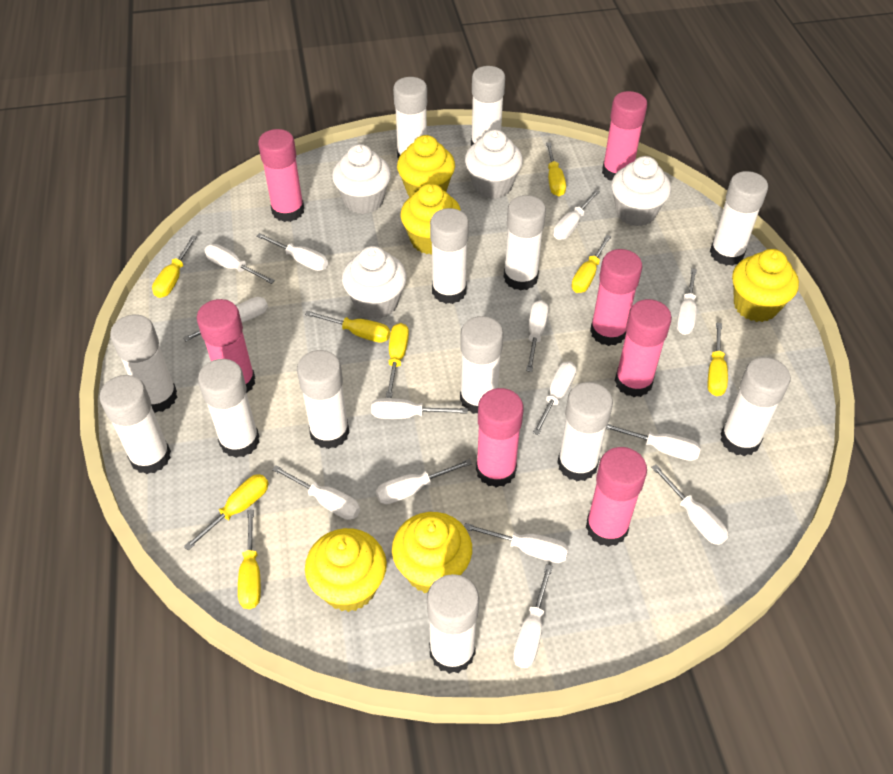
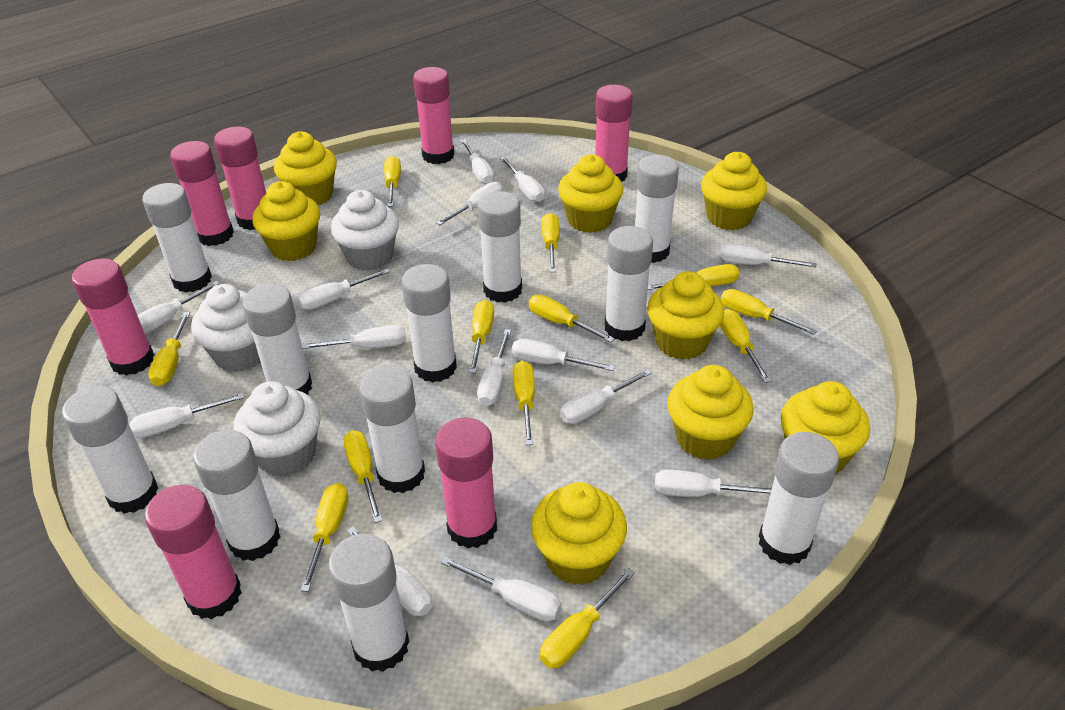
white cupcake: [332,144,391,214] [342,246,407,319] [465,129,523,199] [611,156,671,226] = 4 -> [191,284,260,372] [233,381,320,477] [331,190,399,271] = 3
white glue stick: [99,375,171,474] [110,314,177,413] [198,359,260,458] [297,350,349,449] [393,77,427,159] [427,574,479,674] [430,208,469,304] [460,316,503,414] [471,66,505,146] [504,195,546,291] [557,382,613,481] [710,171,768,266] [721,357,790,456] = 13 -> [62,386,158,514] [142,183,212,293] [193,430,280,561] [242,284,312,395] [329,534,409,672] [359,366,425,493] [402,264,457,383] [477,191,522,303] [605,226,653,341] [635,155,679,263] [759,432,839,565] = 11
yellow cupcake: [305,528,387,612] [392,512,472,593] [397,135,455,198] [400,183,461,255] [732,249,799,322] = 5 -> [252,181,320,261] [274,131,337,205] [531,482,627,585] [558,154,623,233] [647,271,724,360] [667,365,754,460] [701,152,767,230] [781,381,870,475] = 8
yellow screwdriver: [152,235,197,298] [184,474,268,550] [238,510,261,609] [305,311,390,343] [386,323,409,398] [546,142,566,196] [572,235,611,293] [708,323,728,396] = 8 -> [148,312,190,386] [300,483,348,592] [343,430,383,523] [384,156,401,207] [469,300,494,373] [513,361,535,445] [529,294,615,343] [540,568,635,669] [542,213,559,272] [648,264,740,290] [720,309,771,383] [721,289,817,335] = 12

